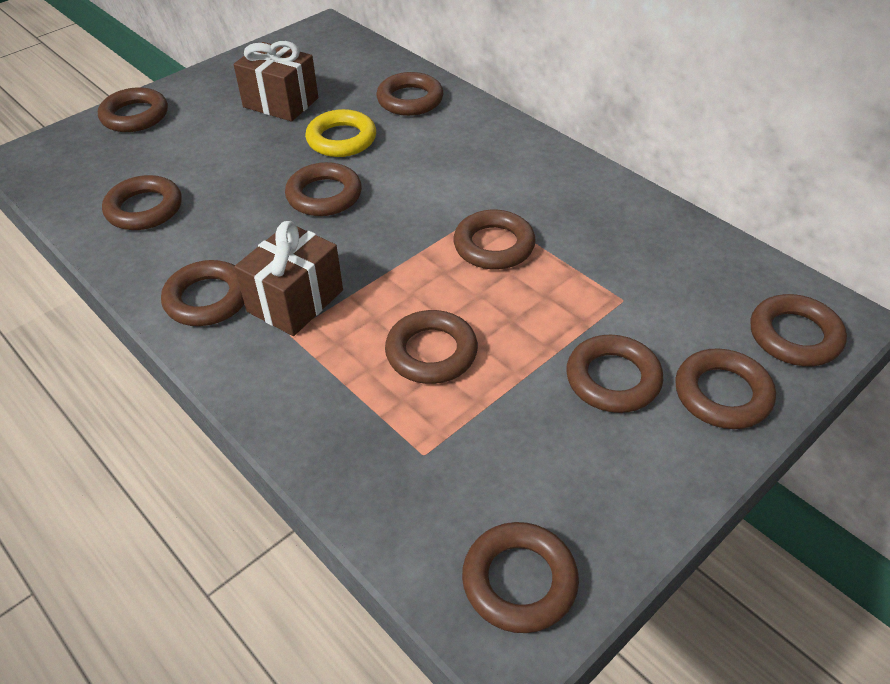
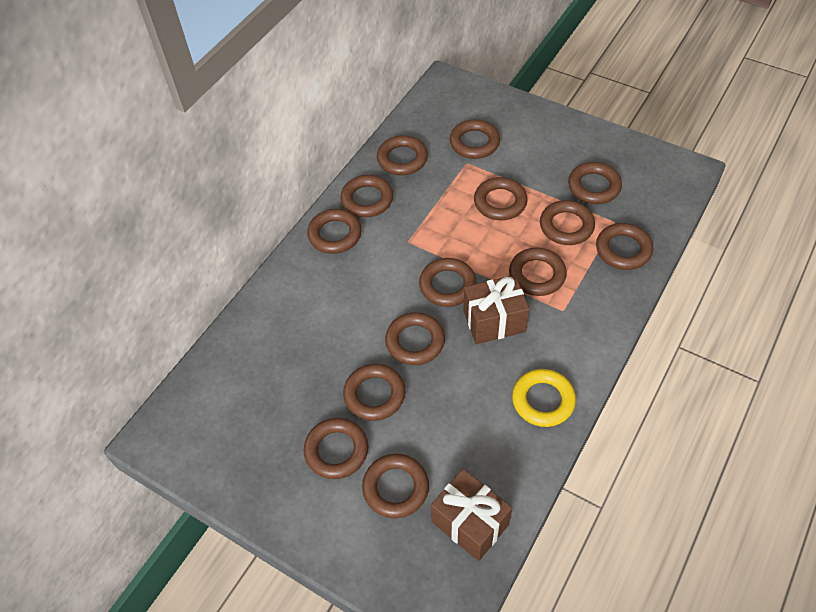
brown ring: [98,87,168,132] [102,175,182,230] [161,260,244,326] [285,162,362,216] [377,72,443,116] [385,310,478,384] [454,210,536,270] [462,522,579,633] [566,335,663,413] [675,348,776,429] [751,294,847,366] = 11 -> [304,418,368,479] [307,209,362,254] [341,175,393,217] [343,364,406,421] [362,454,429,518] [377,135,428,175] [385,312,445,365] [419,258,477,307] [450,119,500,159] [474,177,528,220] [509,247,567,296] [540,200,595,245] [568,162,622,204] [596,223,653,270] = 14

